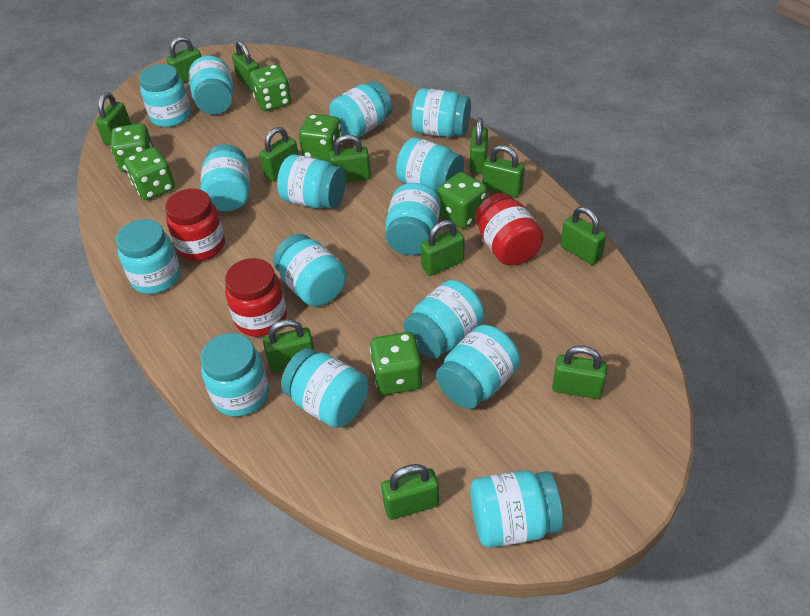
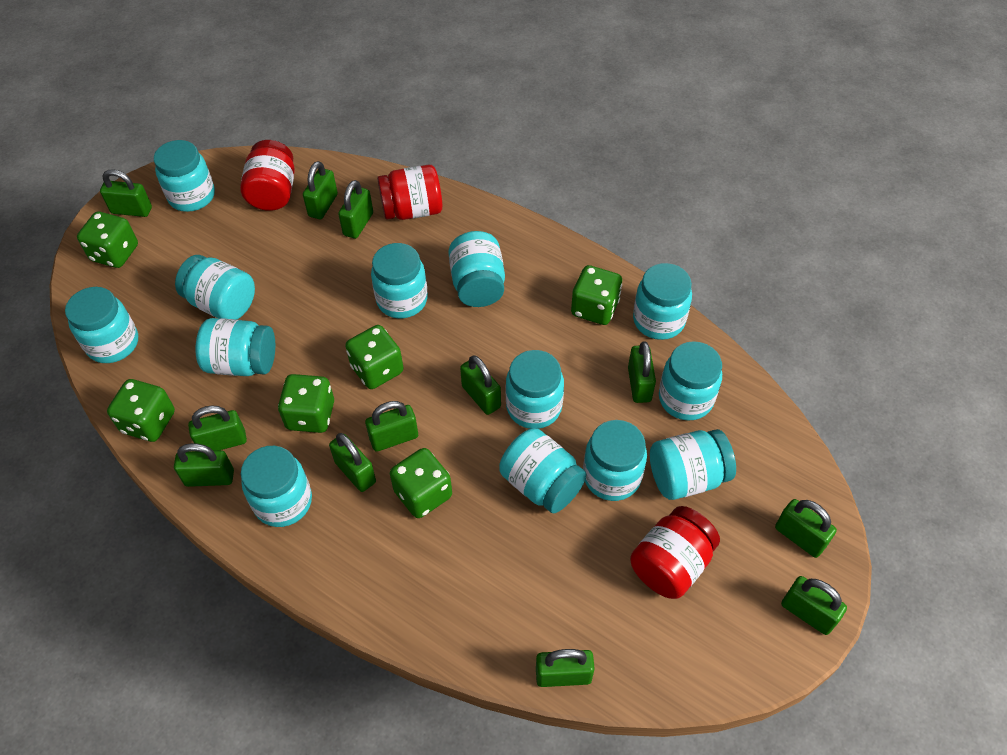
turquoise jar: [116,219,181,294] [139,64,191,127] [189,56,233,115] [200,144,250,212] [200,333,269,417] [273,234,347,306] [277,155,346,209] [281,348,368,428] [329,81,393,138] [386,183,441,255] [396,137,464,193] [404,280,484,359] [412,88,471,137] [436,325,520,409] [470,470,563,548] = 15 -> [65,287,138,363] [154,140,215,212] [175,255,255,320] [195,318,275,376] [241,446,312,527] [371,243,428,318] [448,231,505,307] [499,428,587,513] [506,350,564,429] [583,420,647,501] [633,263,692,340] [650,429,736,500] [659,341,722,421] = 13

